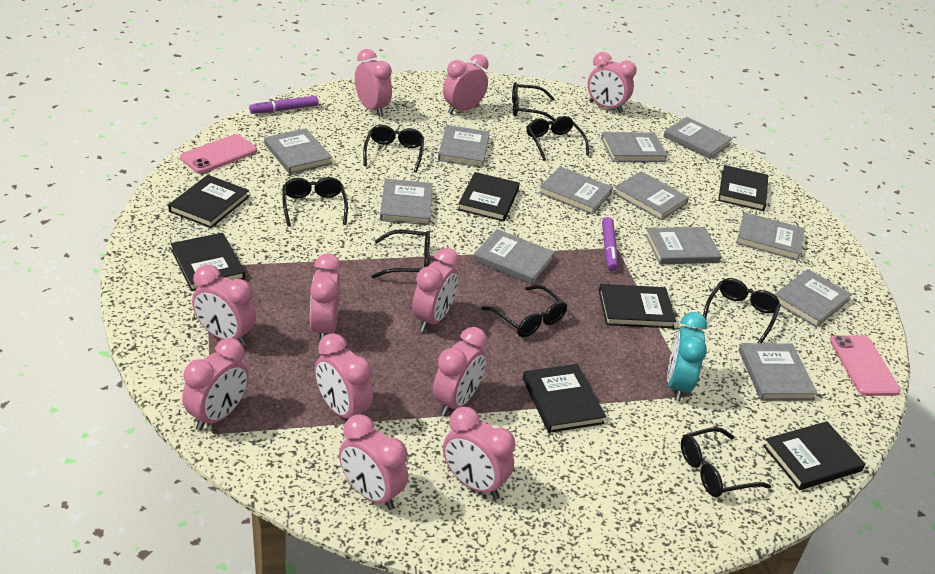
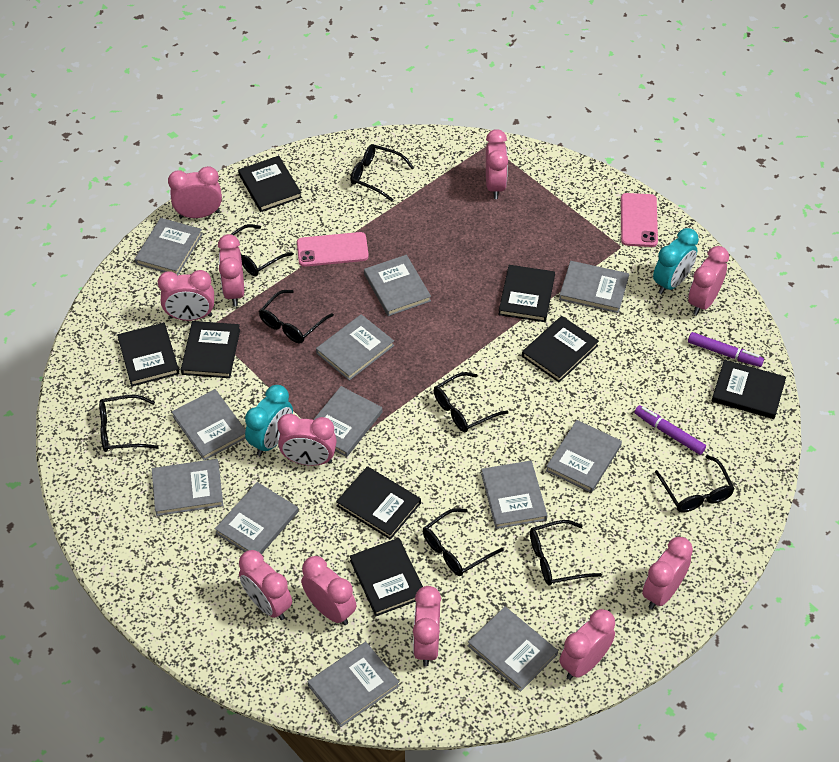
black book: [168,175,249,228] [171,233,245,291] [458,172,520,221] [522,364,606,433] [599,284,676,328] [718,165,768,211] [763,421,865,490] = 7 -> [117,323,179,386] [181,321,240,378] [238,156,302,212] [336,466,421,540] [350,538,423,616] [498,265,555,322] [522,316,599,382] [712,360,786,419] = 8
turquoise clock: [667,312,708,401] = 1 -> [245,385,293,456] [653,228,699,294] = 2

